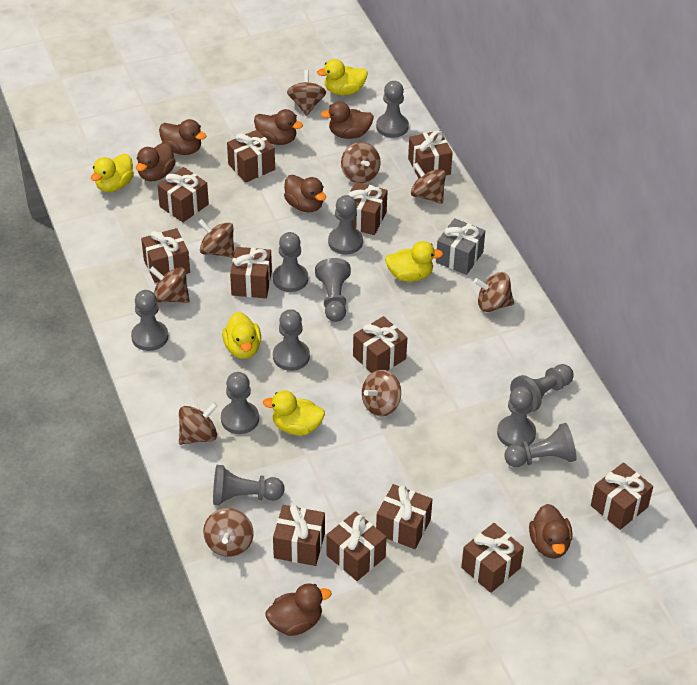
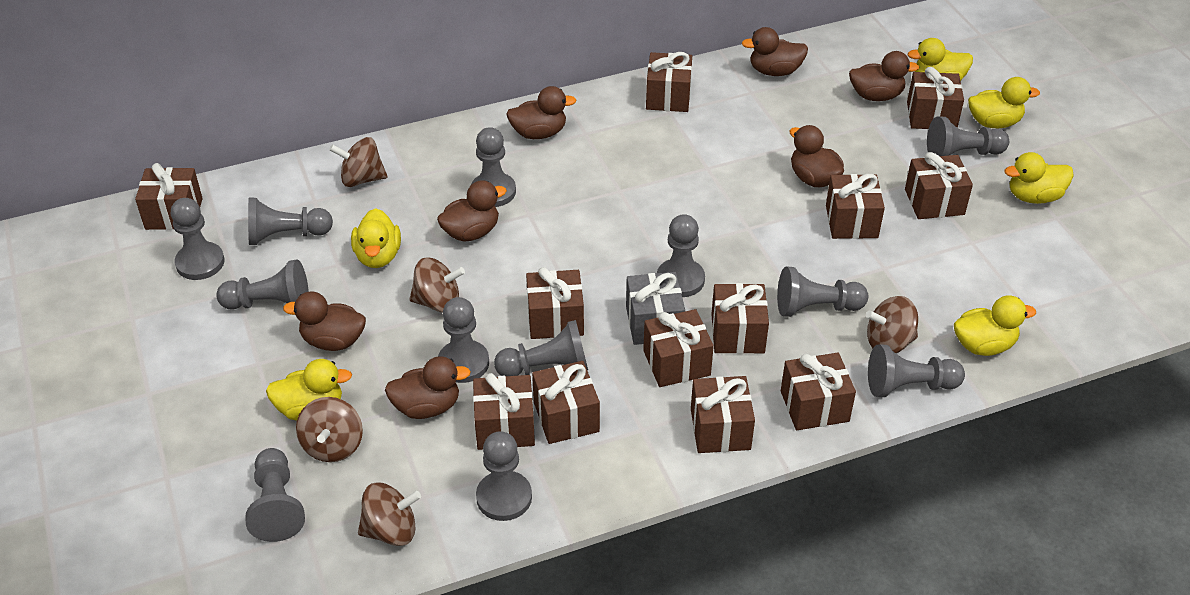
brown spinning top: [149,266,190,303] [179,402,218,445] [198,219,234,258] [203,508,254,557] [287,70,326,116] [341,142,381,183] [362,370,401,417] [411,163,446,204] [474,272,514,312] = 9 -> [296,397,363,462] [329,137,387,187] [358,482,421,546] [410,257,465,313] [866,296,918,353] = 5
grey pawn: [131,290,168,351] [213,465,285,505] [221,372,259,434] [273,232,308,292] [273,309,310,371] [315,258,351,322] [328,195,363,255] [376,81,409,138] [497,386,536,447] [504,423,576,467] [510,364,574,413] = 11 -> [171,198,224,280] [216,260,309,310] [245,448,305,542] [248,198,333,245] [438,297,489,383] [471,127,516,207] [476,431,532,521] [494,320,588,376] [657,214,705,297] [777,266,868,317] [868,344,965,397] [927,116,1009,156] = 12
yellow duck: [91,154,134,192] [222,312,261,359] [263,391,325,436] [317,59,368,95] [385,241,443,282] = 5 -> [266,359,352,421] [351,208,401,268] [908,38,973,81] [954,296,1036,356] [968,77,1040,128] [1004,152,1074,204] = 6

